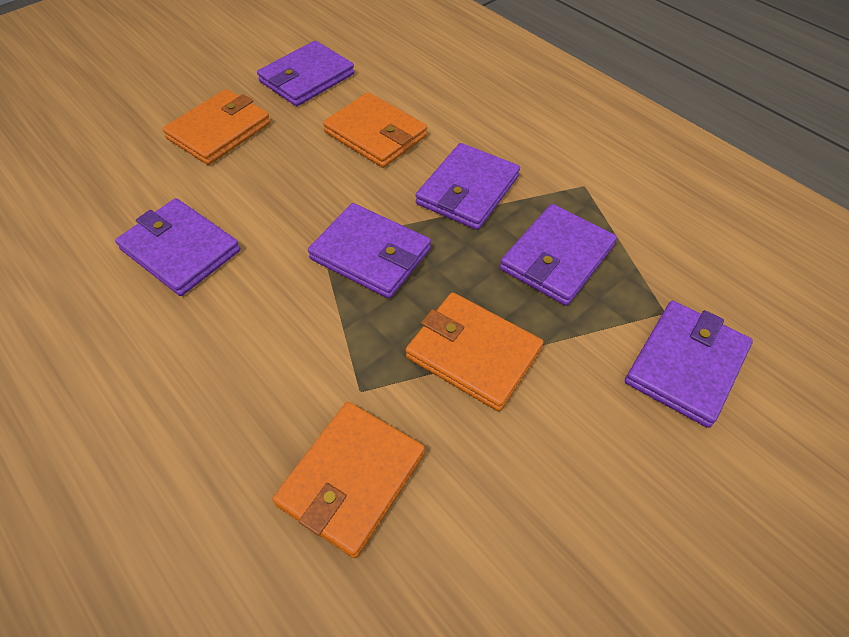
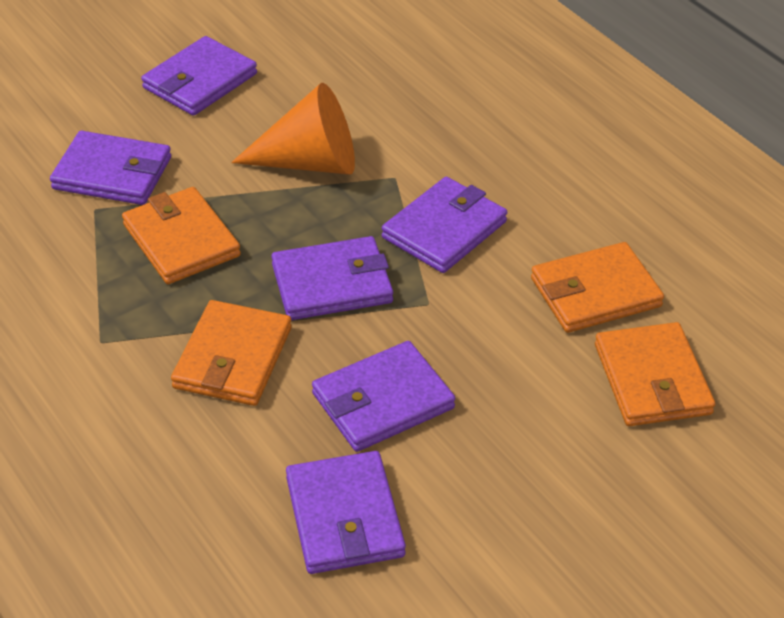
orange cone: none = 0 -> [231,83,355,175] = 1

